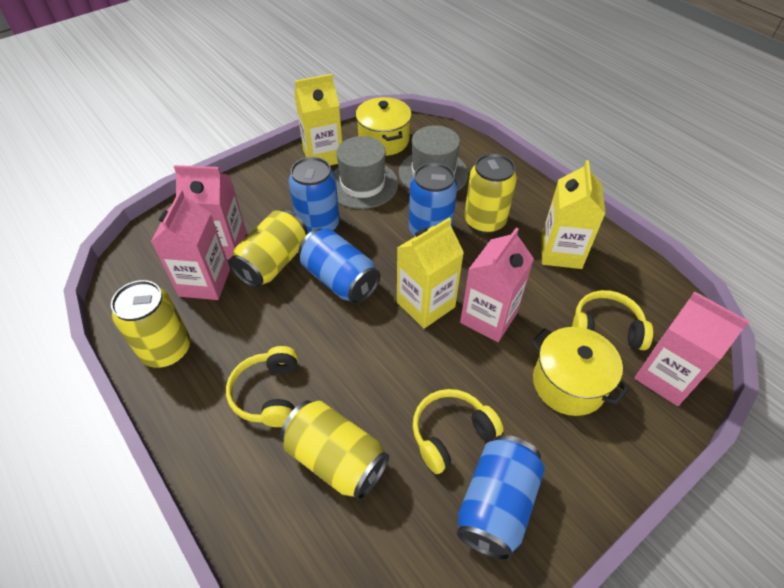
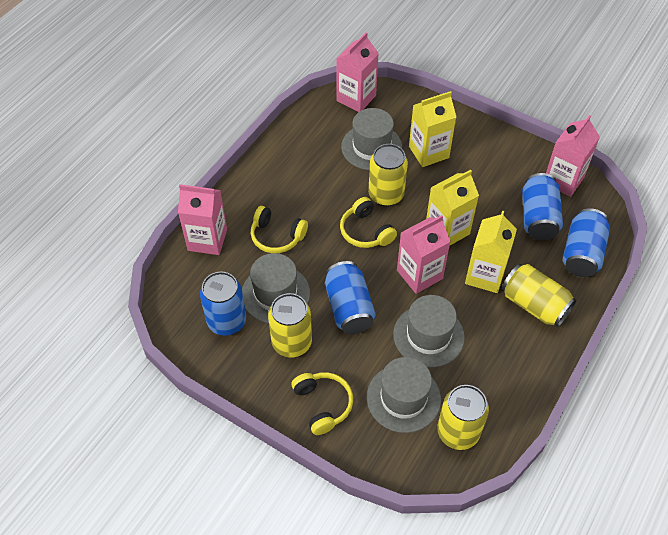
grey hat: [333,136,398,209] [399,125,468,191] = 2 -> [242,253,310,323] [341,108,402,170] [367,357,441,433] [393,295,465,367] = 4
yellow pot: [356,97,412,156] [531,327,629,416] = 2 -> none = 0

